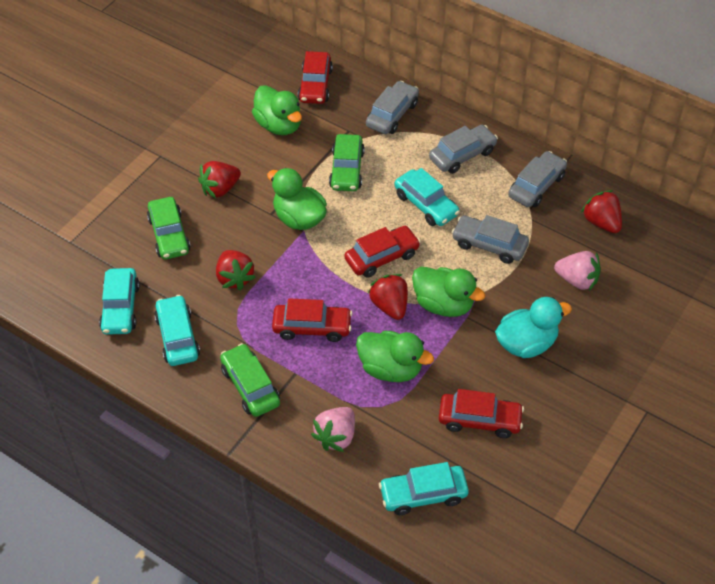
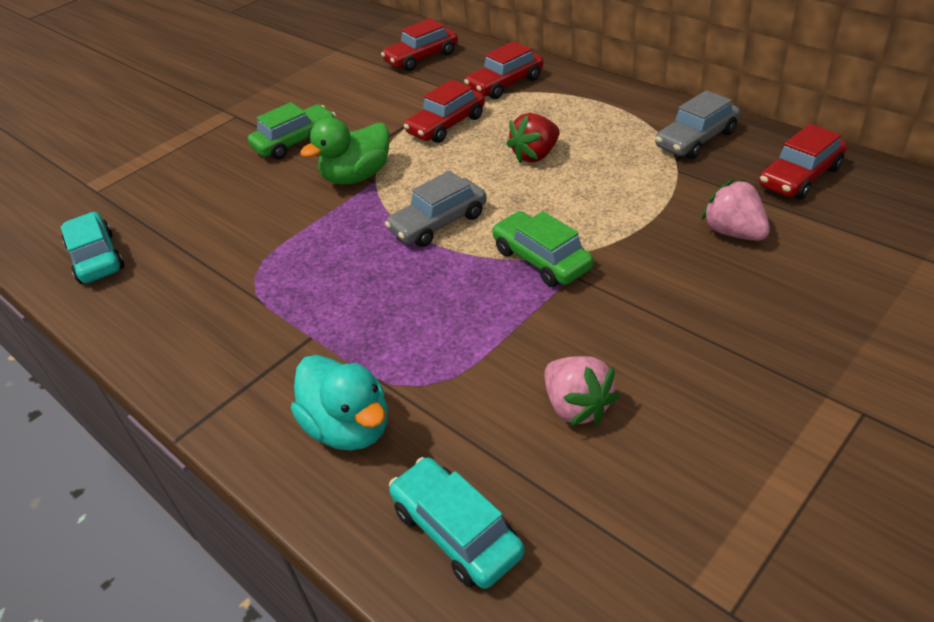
green car: [147,197,191,260] [220,343,280,417] [329,134,365,191] = 3 -> [248,102,336,160] [492,211,593,287] = 2
green duck: [252,85,302,135] [267,168,327,230] [356,331,434,382] [412,267,485,317] = 4 -> [300,117,389,185] = 1
grey car: [366,81,419,134] [429,125,498,174] [452,215,529,264] [508,151,567,207] = 4 -> [385,171,487,247] [655,90,740,159] = 2
red strawberry: [198,161,241,198] [216,250,256,291] [368,274,408,320] [581,190,622,233] = 4 -> [507,113,560,163] = 1
turquoise car: [99,268,140,335] [155,295,200,366] [379,462,469,515] [395,168,460,226] = 4 -> [61,212,124,284] [389,457,525,589] = 2

